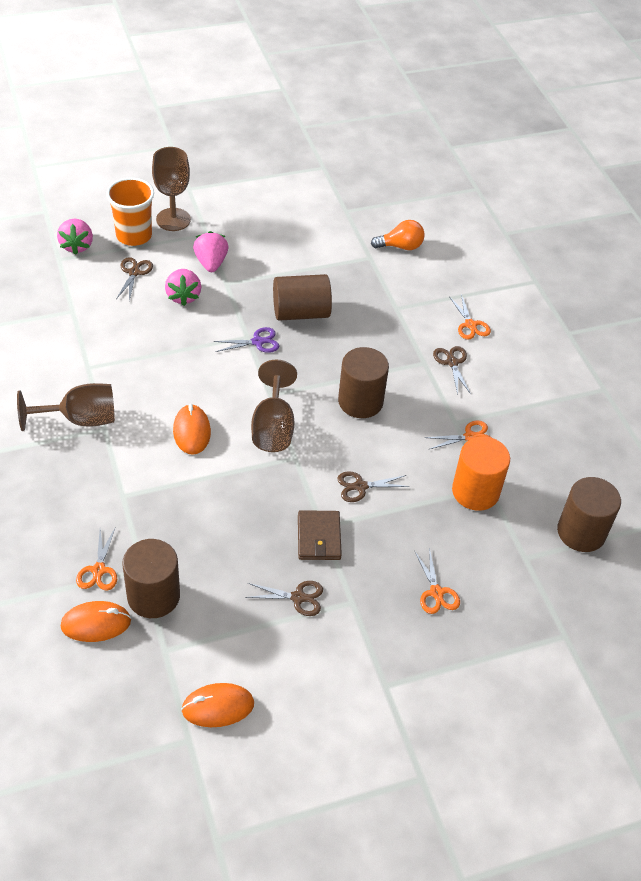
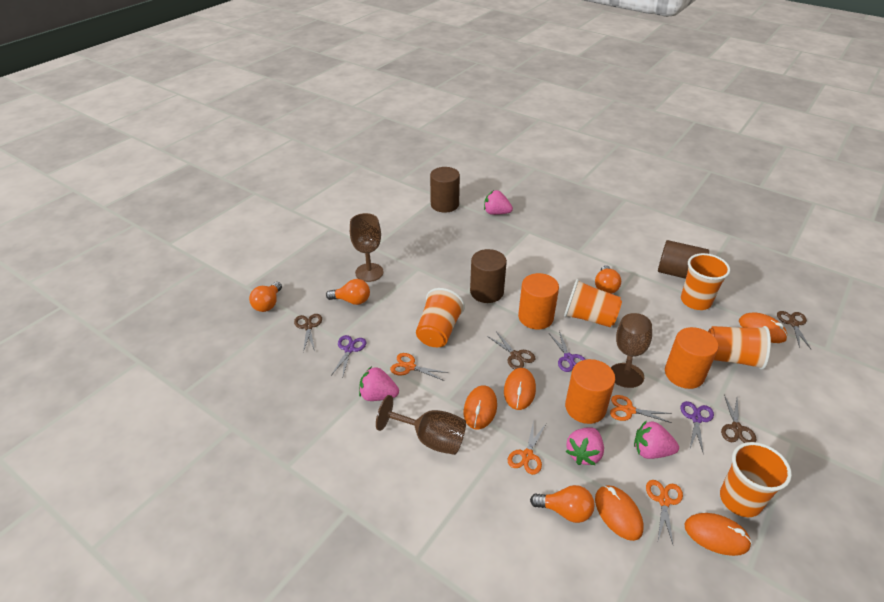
brown cylinder: [122,539,180,618] [273,274,332,321] [338,347,389,418] [557,477,621,552] = 4 -> [430,167,460,213] [470,249,507,303] [658,240,709,279] = 3
brown wallet: [298,510,342,560] = 1 -> none = 0
orange cup: [106,178,154,246] = 1 -> [416,288,465,347] [564,279,622,327] [681,253,730,310] [708,326,771,370] [720,442,792,517] = 5
orange cylinder: [452,436,510,511] = 1 -> [518,273,559,329] [565,359,615,424] [665,327,719,389] = 3
orange light bulb: [371,220,425,250] = 1 -> [249,282,282,312] [326,279,370,305] [530,485,594,523] [595,265,621,294] = 4
orange mouse: [61,601,131,642] [173,404,211,455] [181,683,254,727] = 3 -> [464,385,497,429] [504,368,536,410] [595,485,644,541] [684,513,752,556] [739,313,788,343] = 5
pink strawberry: [57,219,93,255] [165,269,201,306] [193,231,228,272] = 3 -> [359,366,399,401] [484,190,513,215] [566,427,604,465] [634,420,679,459] = 4
purple scissors: [213,327,279,353] = 1 -> [332,335,366,375] [549,331,586,372] [681,401,714,454] = 3

